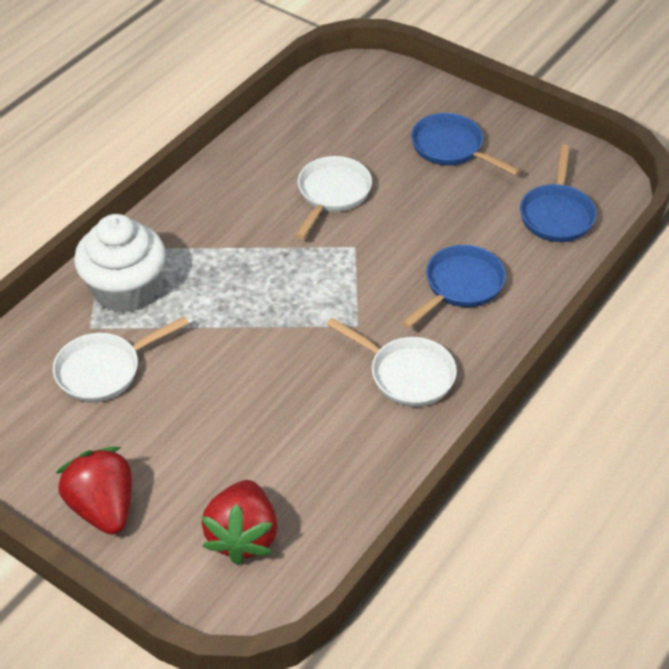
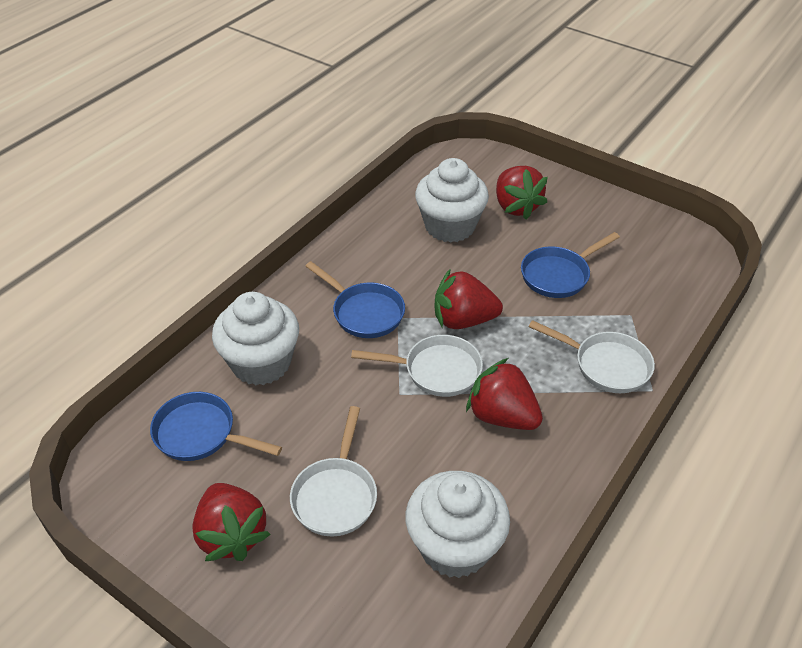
red strawberry: [56,447,132,535] [201,480,278,565] = 2 -> [193,483,270,561] [434,268,503,329] [466,358,543,430] [496,166,548,220] = 4
white cupcake: [74,214,166,313] = 1 -> [212,292,299,385] [406,471,510,578] [415,158,489,243] = 3

